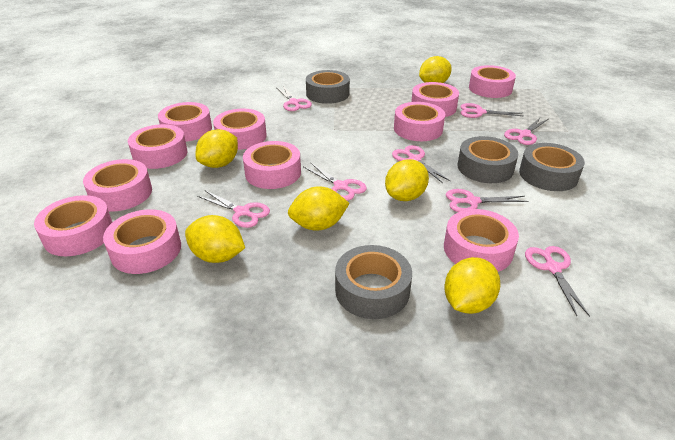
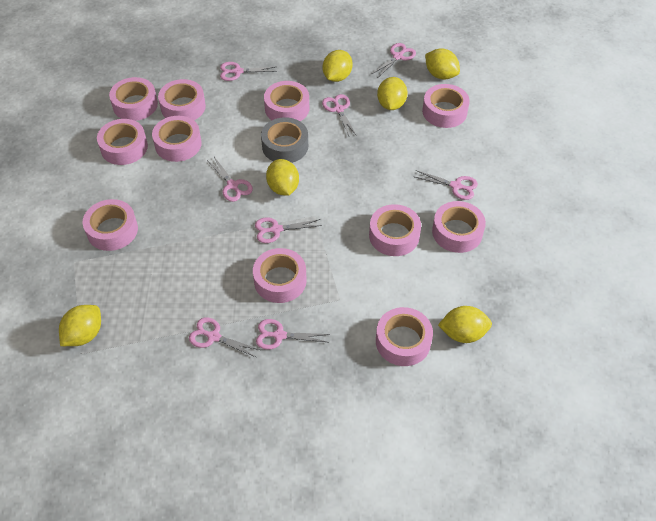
grey tape: [306,70,350,104] [335,245,412,319] [458,136,518,183] [519,143,585,191] = 4 -> [261,117,308,163] = 1

